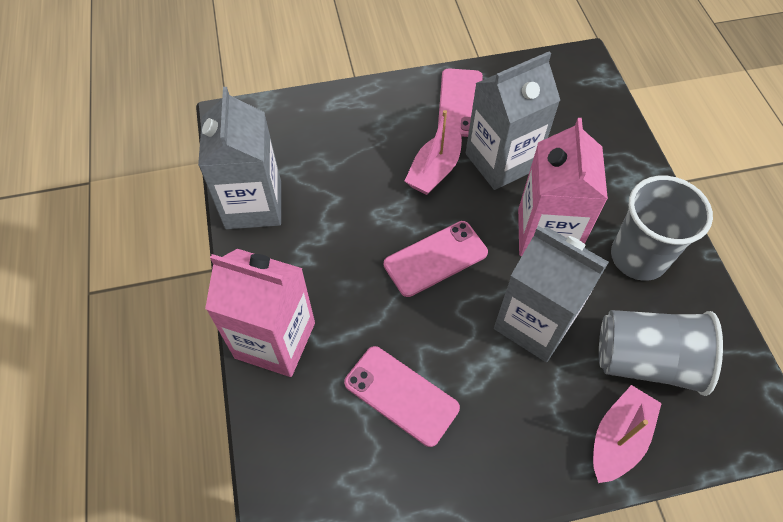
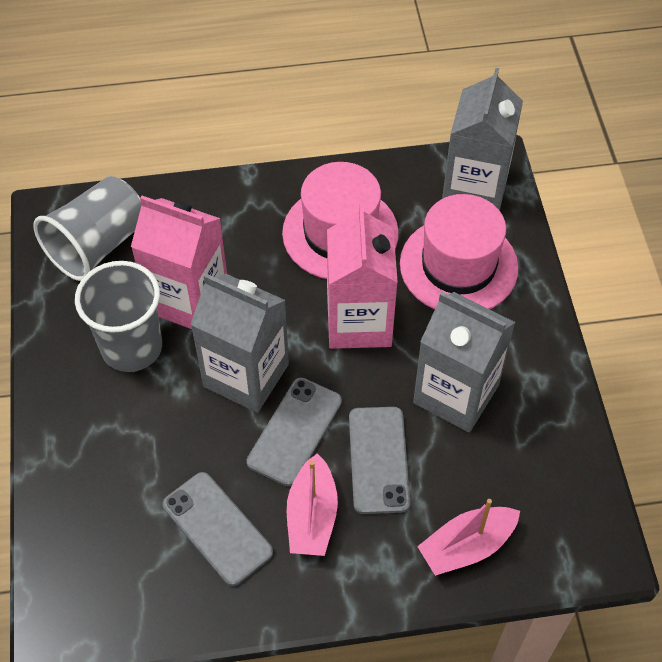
grey phone: none = 0 -> [162,472,273,586] [247,378,342,486] [349,407,410,514] = 3
pink hat: none = 0 -> [282,162,399,279] [400,194,519,309] = 2
pink phone: [344,346,460,447] [384,221,488,297] [438,69,483,137] = 3 -> none = 0

